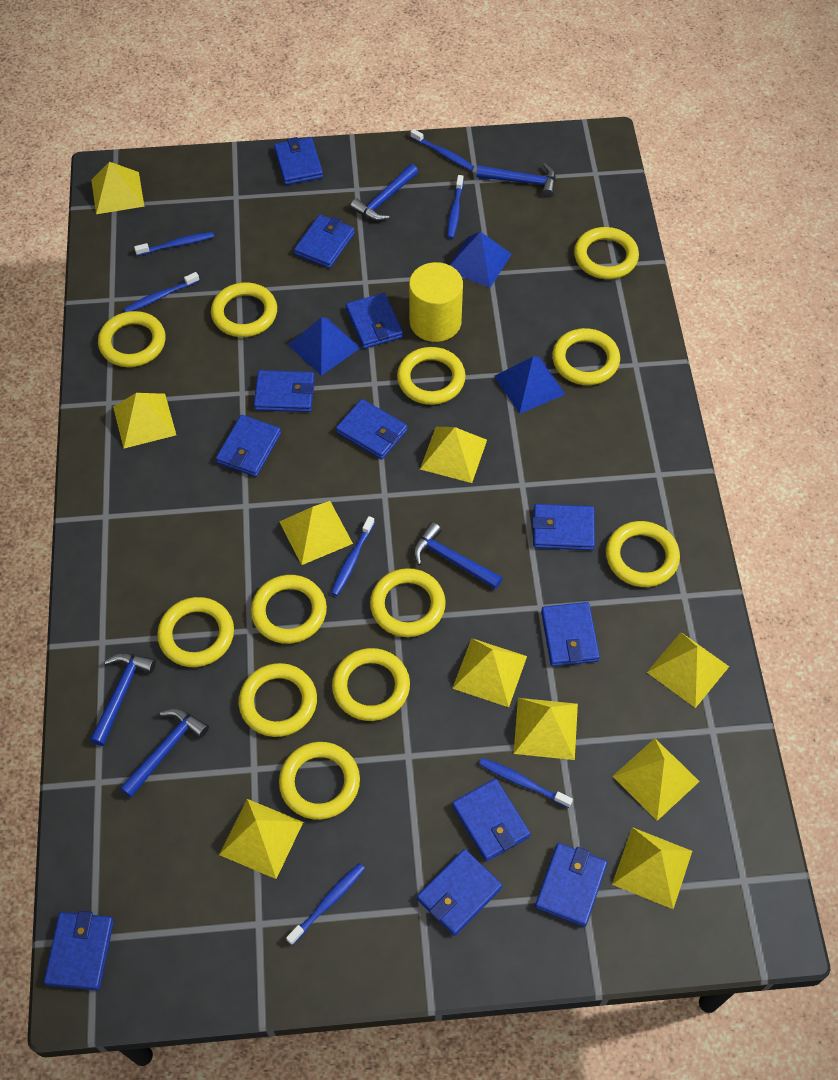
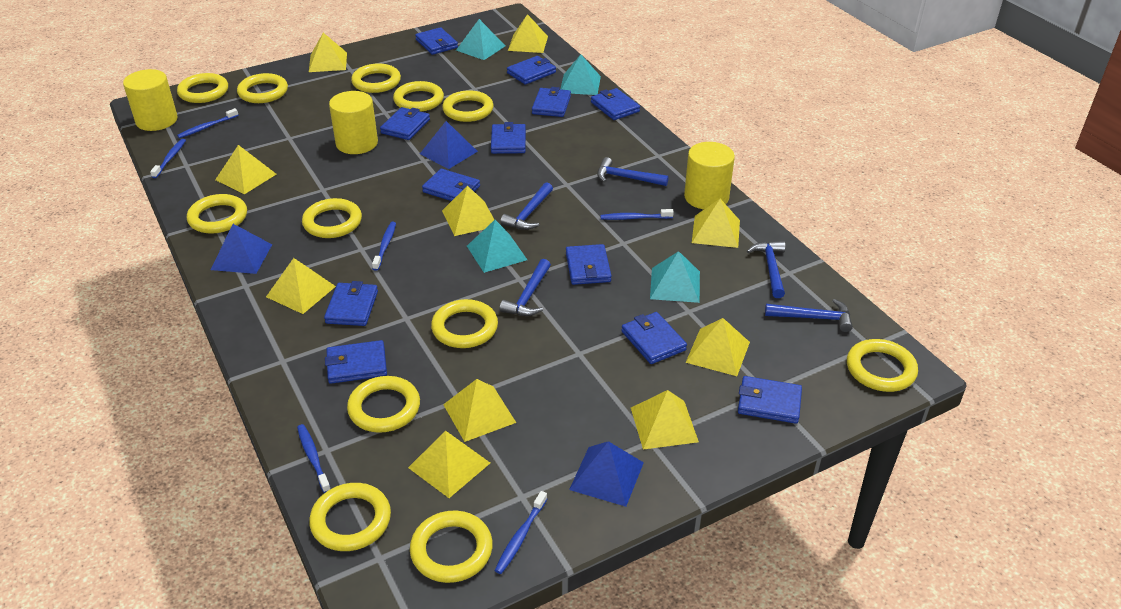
blue toothbrush: [124,272,199,312] [134,232,214,256] [286,863,365,945] [331,516,375,596] [410,129,474,171] [447,175,464,239] [479,758,573,808] = 7 -> [150,139,186,178] [177,108,239,138] [297,424,331,493] [372,222,396,271] [494,491,547,574] [600,209,674,220] = 6
turquoise pyramid: none = 0 -> [456,19,505,60] [467,220,527,273] [561,54,601,95] [650,251,700,303] = 4
yellow cylinder: [409,262,463,342] = 1 -> [123,69,178,131] [329,91,378,154] [684,142,735,209] = 3

